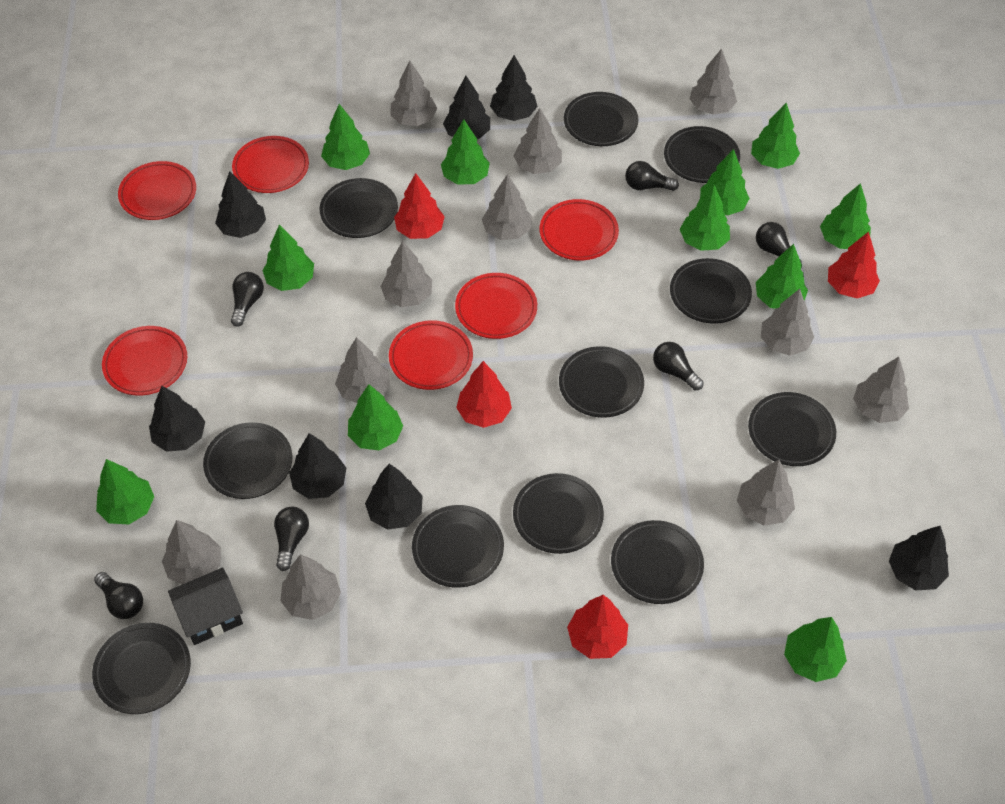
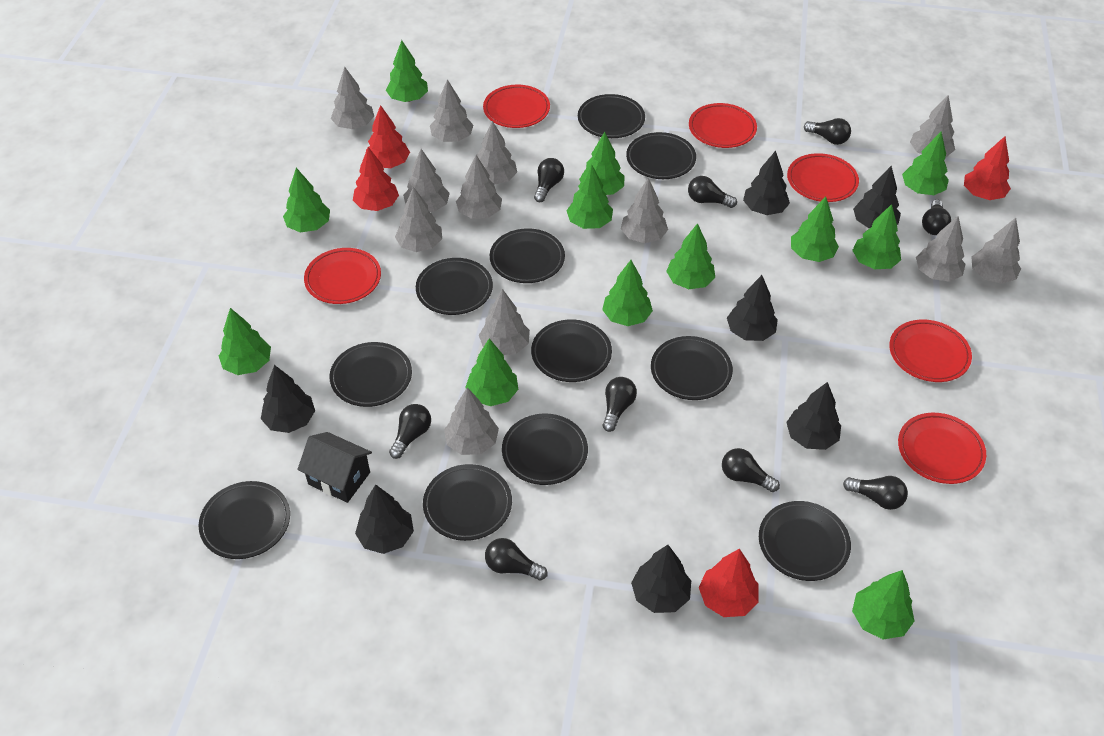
black light bulb: [94,572,143,619] [231,272,264,327] [274,507,309,571] [625,161,679,191] [653,342,704,390] [756,222,802,263] = 6 -> [389,404,431,459] [485,538,547,581] [534,158,564,202] [603,377,637,432] [688,176,737,208] [722,448,780,492] [804,118,851,145] [843,476,908,510] [922,200,951,235] = 9
green tree: [96,459,154,525] [262,224,314,291] [321,104,370,170] [348,384,403,450] [441,119,490,185] [680,185,730,251] [700,149,750,216] [751,103,800,169] [756,244,808,309] [784,617,847,682] [820,183,871,249] = 11 -> [219,308,271,375] [283,168,330,232] [386,40,428,102] [465,338,518,406] [566,165,613,229] [579,132,625,195] [602,260,653,326] [666,223,715,289] [791,197,839,262] [852,204,901,269] [852,570,915,639] [902,132,949,195] = 12
grey tree: [162,520,221,584] [280,554,341,620] [335,337,390,403] [380,241,432,307] [390,61,438,126] [482,174,532,240] [513,108,562,174] [689,48,737,115] [737,460,795,526] [761,289,814,356] [853,357,909,423] = 11 -> [331,67,374,129] [395,187,442,252] [403,149,450,212] [430,79,473,142] [444,387,499,455] [456,155,502,219] [477,121,517,185] [479,289,530,355] [621,178,668,243] [910,95,955,157] [916,216,965,282] [972,218,1021,284] = 12

